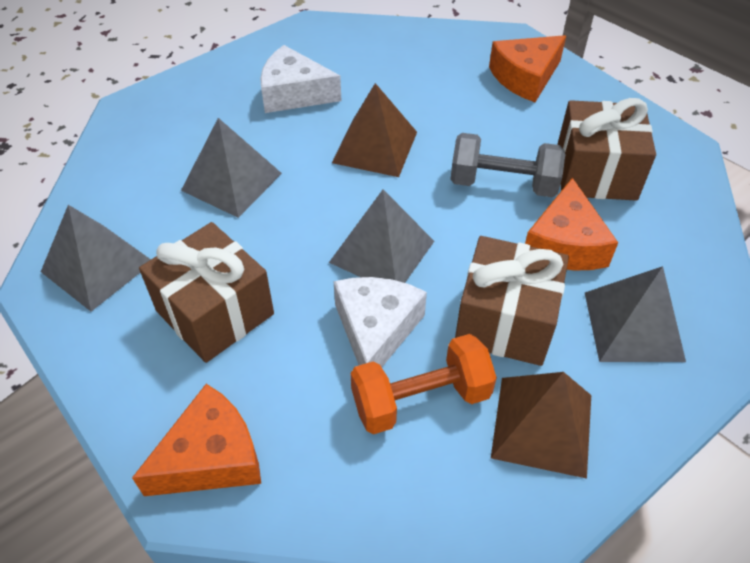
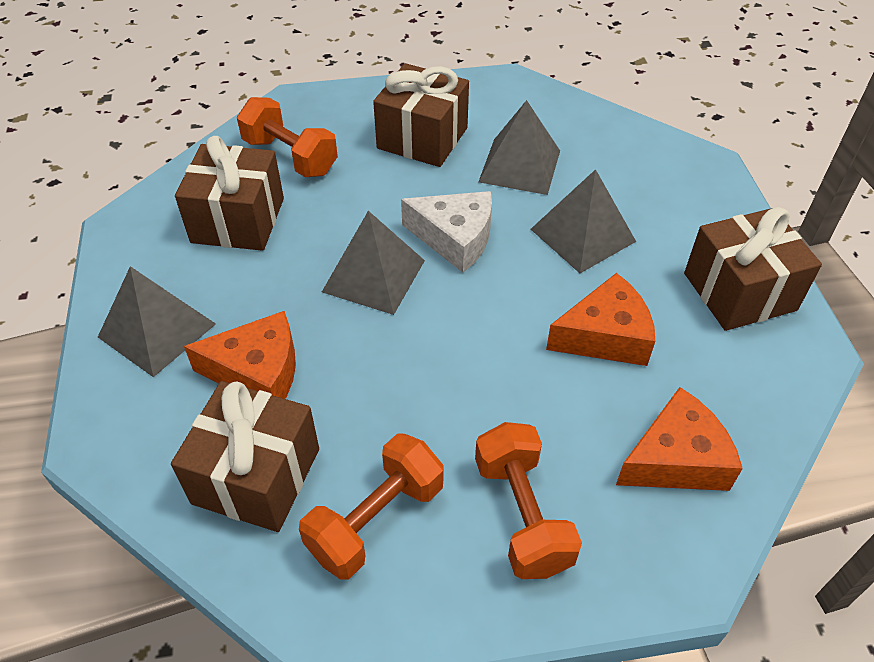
brown gift: [139,222,274,363] [455,236,569,366] [557,98,656,201] = 3 -> [171,381,319,532] [175,136,284,251] [373,63,469,167] [684,207,822,331] = 4
brown pyramid: [332,83,417,177] [491,372,591,479] = 2 -> none = 0
grey dumbbell: [450,133,566,197] = 1 -> none = 0
orange dumbbell: [350,334,497,434] = 1 -> [237,97,338,177] [299,433,444,580] [475,422,582,579] = 3
white cheese: [260,45,341,113] [333,277,427,367] = 2 -> [401,191,492,273] = 1

